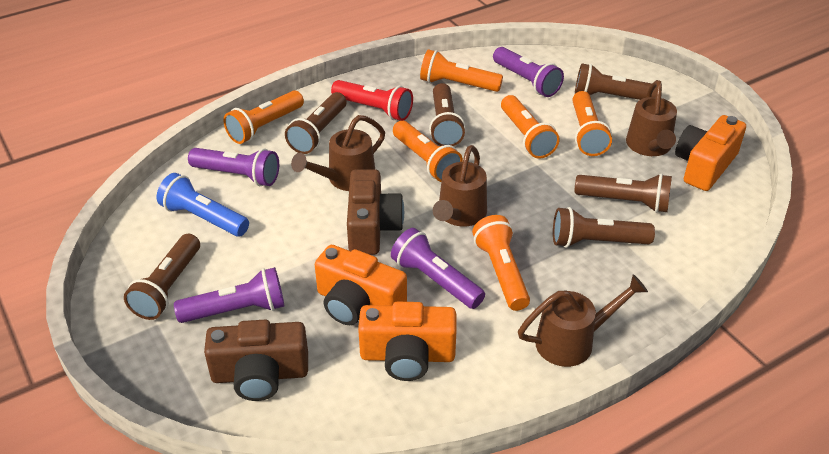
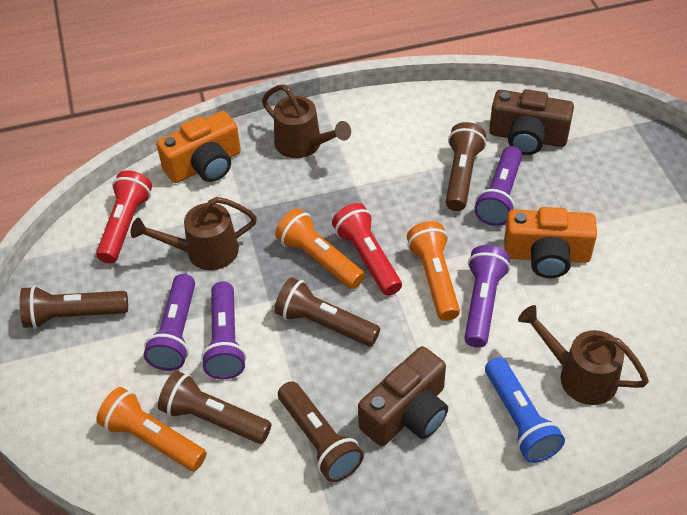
brown flashlight: [124,234,200,320] [285,92,347,154] [429,83,466,146] [553,207,655,248] [575,63,657,100] [575,174,672,213] = 6 -> [20,286,128,329] [158,371,271,444] [274,277,380,347] [278,381,364,482] [446,122,486,211] = 5
brown watering can: [291,115,385,191] [433,145,487,227] [518,274,648,367] [626,80,677,156] = 4 -> [131,197,257,270] [262,85,351,158] [518,305,649,405] = 3
orange camera: [315,245,407,325] [358,302,457,381] [675,115,746,191] = 3 -> [156,111,241,183] [504,207,597,278] = 2
orange flashlight: [223,91,304,144] [393,121,463,182] [420,49,503,92] [472,215,530,311] [501,95,560,159] [572,91,612,156] = 6 -> [96,387,207,471] [275,208,365,289] [407,221,460,321] = 3
red flashlight: [331,80,413,121] = 1 -> [96,170,152,263] [332,203,402,296] = 2

